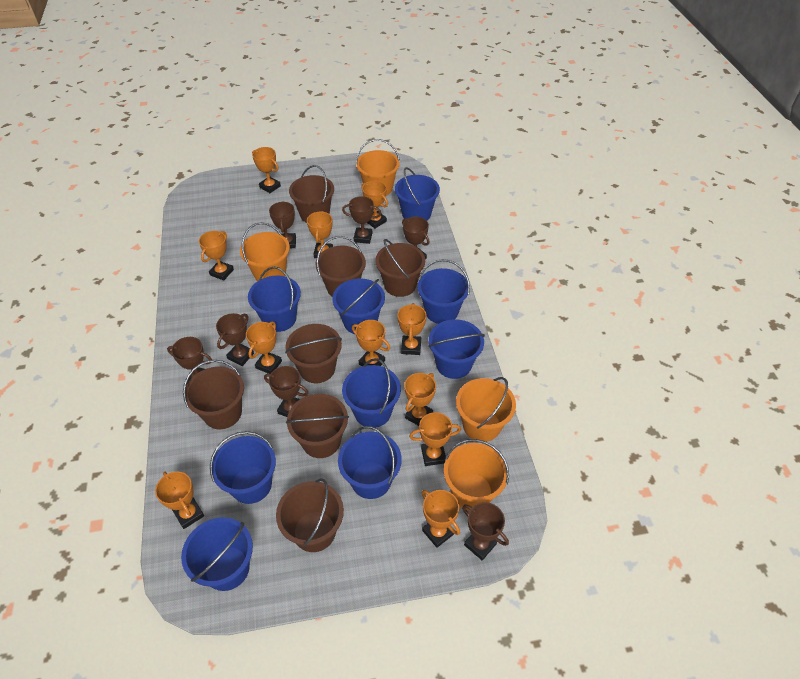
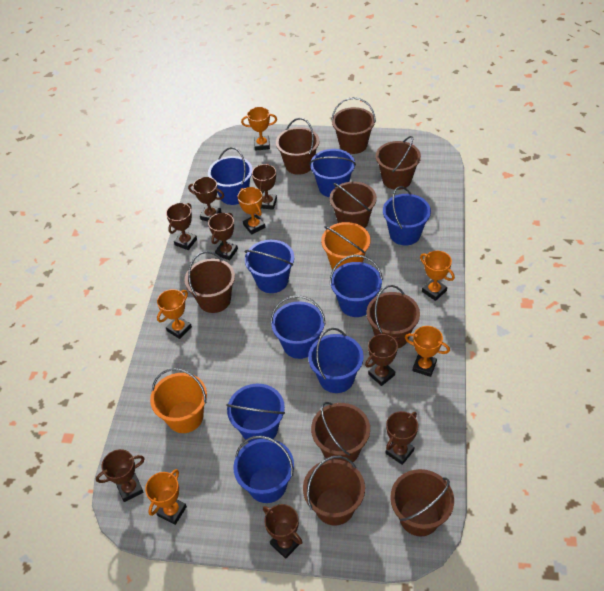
brown bucket: [183,360,244,429] [276,479,344,552] [285,324,342,383] [286,394,349,458] [289,165,334,223] [316,236,366,297] [375,239,425,297] = 7 -> [184,251,235,313] [276,118,319,175] [303,456,365,526] [311,402,370,464] [330,182,377,228] [331,97,376,154] [367,285,420,348] [376,136,421,190] [390,469,454,536] = 9
brown trophy: [167,337,212,385] [216,313,254,366] [264,366,308,417] [269,201,296,248] [342,196,381,244] [402,216,430,260] [462,502,509,560] = 7 -> [96,449,145,502] [166,203,197,250] [188,177,224,221] [208,213,238,260] [252,164,277,210] [263,504,303,559] [365,334,400,386] [386,411,418,465] = 8
orange bucket: [240,222,290,281] [356,139,400,196] [444,439,509,511] [456,377,516,442] = 4 -> [150,368,207,433] [321,222,370,270] = 2
orange trophy: [155,472,204,529] [199,231,234,280] [246,321,282,374] [252,147,281,193] [307,211,333,258] [352,320,390,366] [361,181,388,228] [397,303,427,355] [404,373,436,426] [409,412,461,466] [422,490,460,548] = 11 -> [145,469,187,525] [157,289,192,339] [238,187,265,234] [241,107,277,151] [405,326,450,377] [420,251,455,301] = 6

